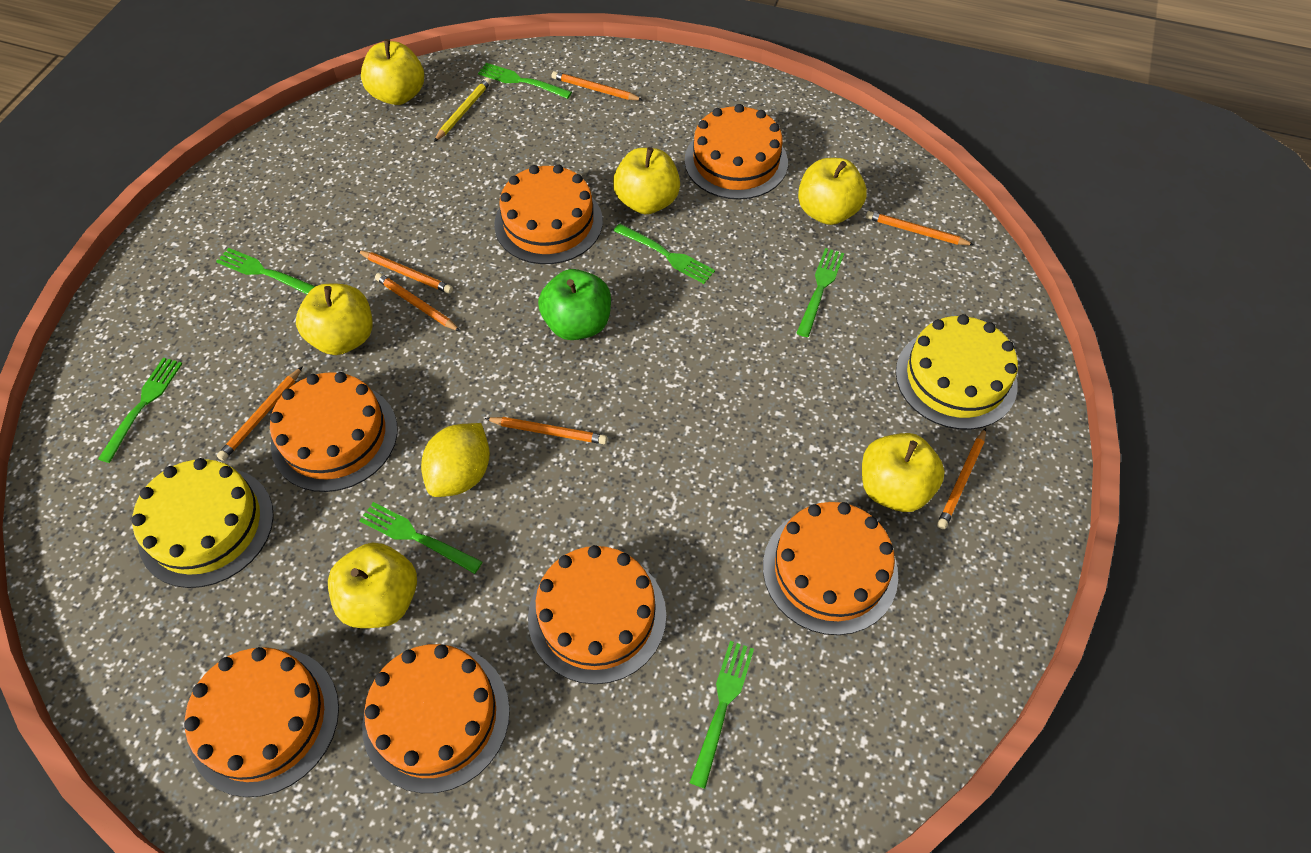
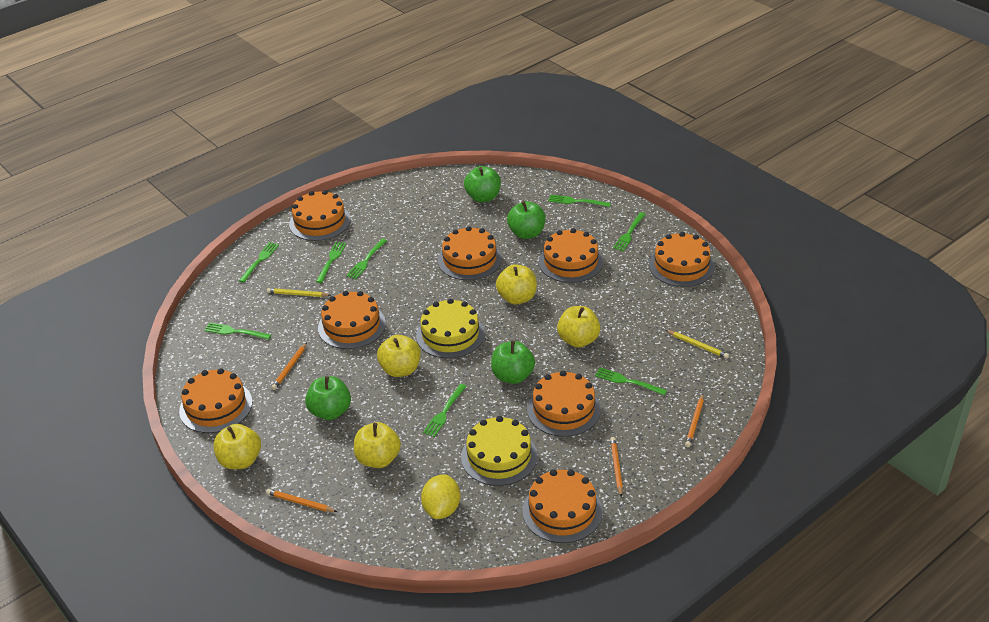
green apple: [538,269,611,340] = 1 -> [305,376,351,420] [464,166,501,203] [491,341,535,384] [507,201,546,239] = 4
green fork: [98,358,183,463] [216,248,316,294] [359,502,482,574] [478,63,572,99] [614,224,715,284] [690,641,754,789] [797,248,844,337] = 7 -> [204,322,271,340] [239,242,279,283] [316,242,346,283] [346,239,387,279] [423,384,467,437] [548,195,611,207] [595,367,667,395] [613,212,646,251] = 8
orange cake: [184,647,339,797] [270,372,397,492] [362,644,510,793] [494,164,603,264] [528,545,666,684] [685,104,788,200] [763,502,898,635] = 7 -> [179,368,252,433] [289,190,351,241] [318,291,386,349] [438,226,502,280] [523,469,602,543] [527,370,601,437] [539,228,603,283] [649,232,715,287] = 8
orange pencil: [217,366,303,461] [357,250,453,294] [375,273,461,332] [485,417,607,444] [551,71,643,100] [866,211,974,246] [937,428,986,529] = 7 -> [266,489,337,512] [271,342,307,390] [610,437,623,497] [685,394,704,447] = 4
yellow apple: [296,284,373,355] [328,543,417,628] [361,39,424,105] [613,147,680,214] [798,158,867,225] [862,433,945,512] = 6 -> [213,424,261,469] [354,422,401,468] [377,335,421,377] [496,264,537,304] [557,306,600,348] = 5
yellow pencil: [434,78,491,142] = 1 -> [267,288,331,297] [666,330,729,359] = 2

